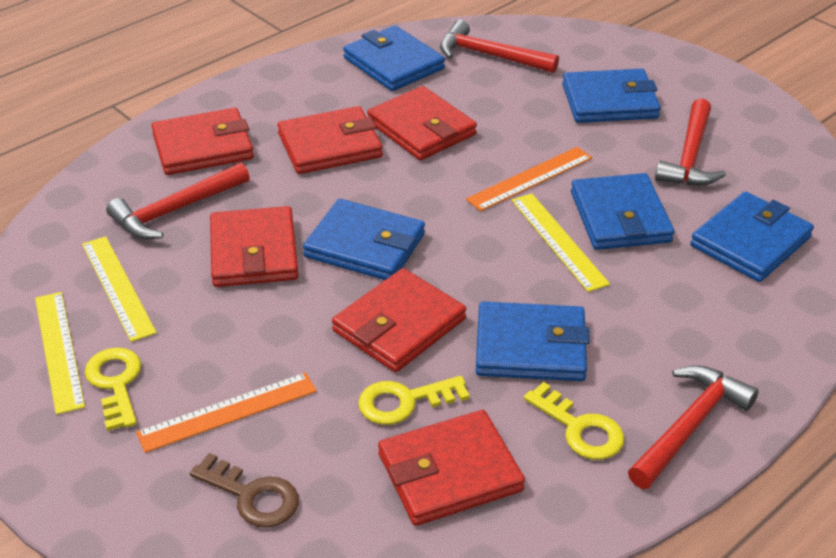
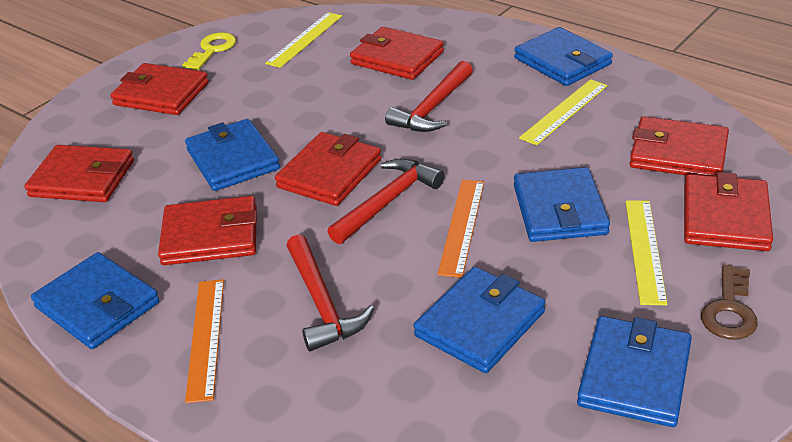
red hammer: [106,163,250,239] [440,20,559,73] [628,365,759,489] [655,99,726,186] = 4 -> [287,235,374,352] [327,158,444,244] [385,61,473,132] = 3
red wallet: [151,108,254,175] [210,206,298,287] [277,106,383,174] [332,268,466,372] [367,86,477,160] [378,410,525,526] = 6 -> [24,145,134,202] [110,63,209,115] [158,196,257,265] [275,132,382,206] [350,27,444,80] [630,116,729,176] [684,172,773,251] = 7
yellow key: [85,347,141,431] [358,376,470,425] [524,382,624,460] = 3 -> [182,32,236,70] = 1

